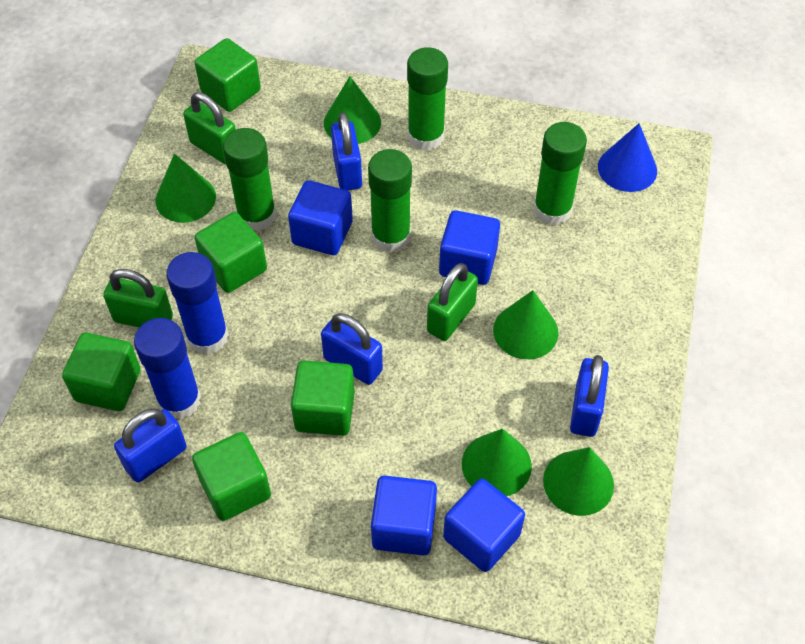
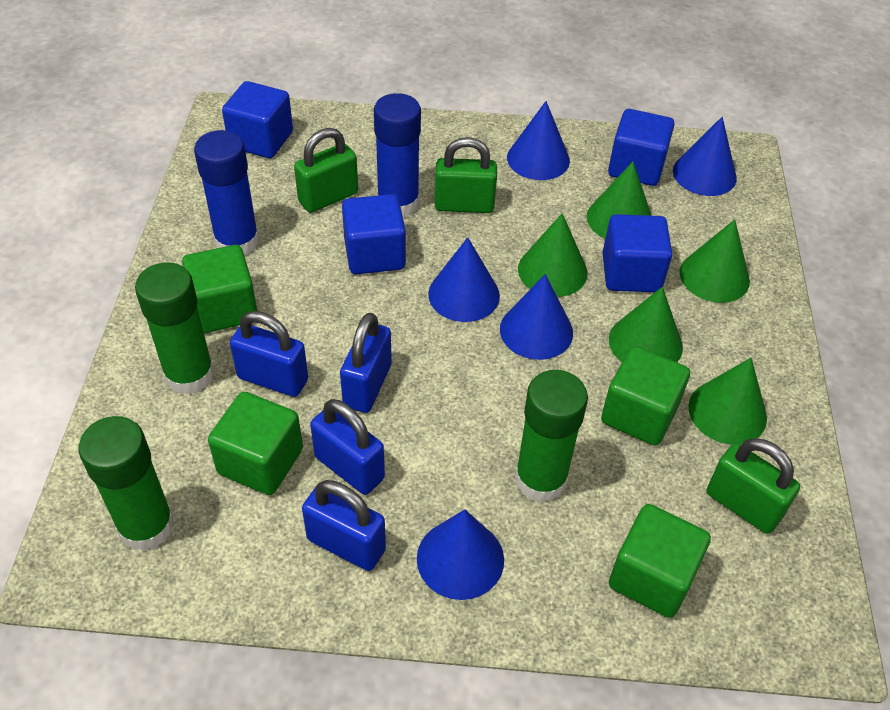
blue cone: [598,123,657,192] = 1 -> [417,509,504,600] [428,237,500,322] [500,274,573,360] [507,101,570,180] [673,117,737,196] = 5
green cube: [62,333,141,411] [192,432,271,521] [195,38,261,112] [195,212,267,293] [291,361,355,436] = 5 -> [182,245,257,333] [208,392,303,495] [601,346,690,446] [609,504,711,618] = 4
green glue stick: [223,128,276,231] [368,149,412,252] [407,47,448,150] [533,122,587,225] = 4 -> [79,416,175,551] [135,263,215,395] [515,370,588,502] = 3

